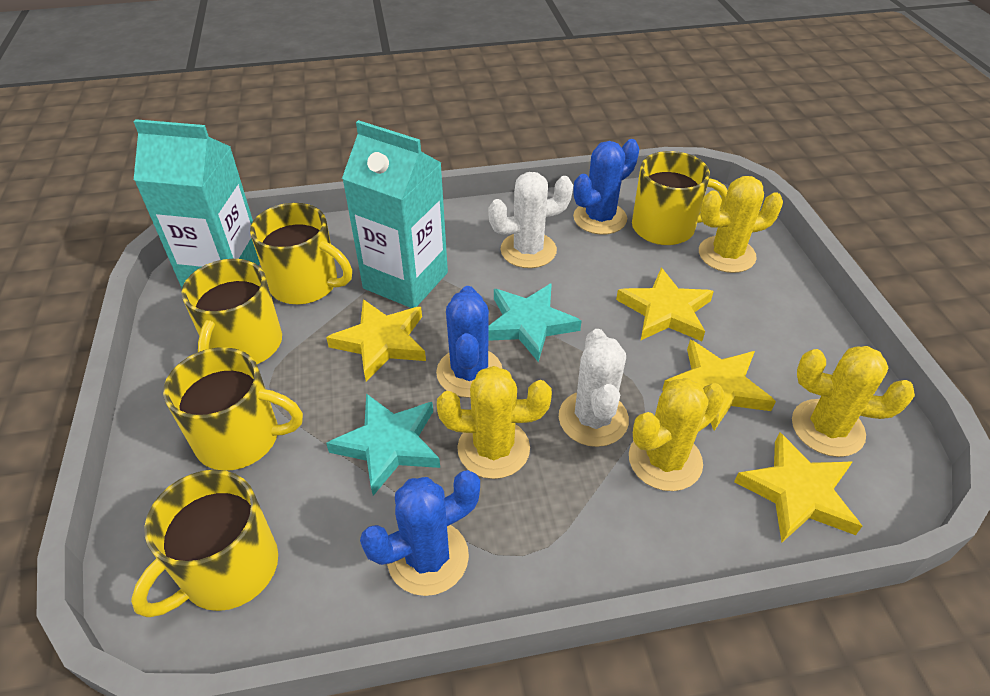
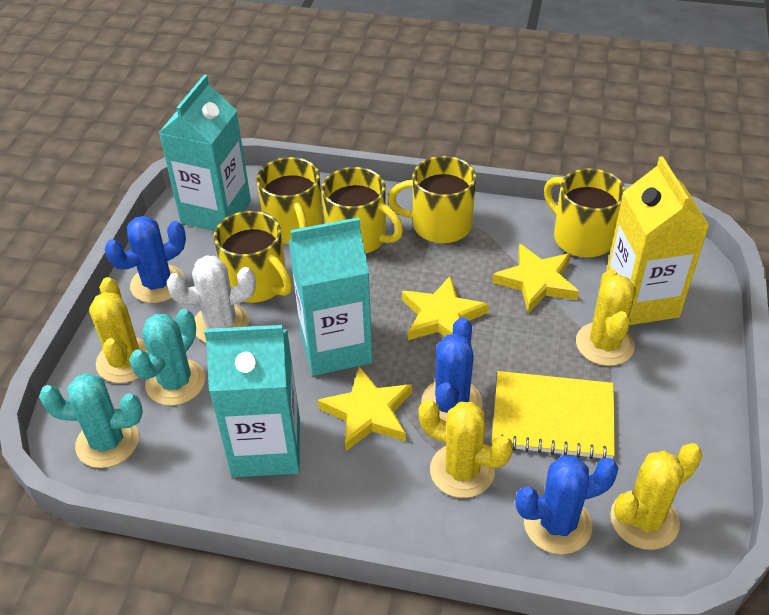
turquoise cactus: none = 0 -> [39,373,143,468] [129,309,205,406] = 2
turquoise carton: [133,119,260,288] [342,120,448,308] = 2 -> [159,75,251,231] [204,325,300,477] [288,217,373,376] = 3
turquoise star: [326,393,440,496] [488,283,582,362] = 2 -> none = 0
white cactus: [488,172,573,268] [559,329,629,447] = 2 -> [167,255,256,343] = 1
yellow carton: none = 0 -> [606,156,709,325] = 1
yellow notebook: none = 0 -> [492,371,615,459] = 1
yellow star: [326,299,426,381] [616,268,714,341] [662,340,776,431] [734,433,862,542] = 4 -> [318,366,412,451] [402,275,489,340] [492,244,579,313] = 3

